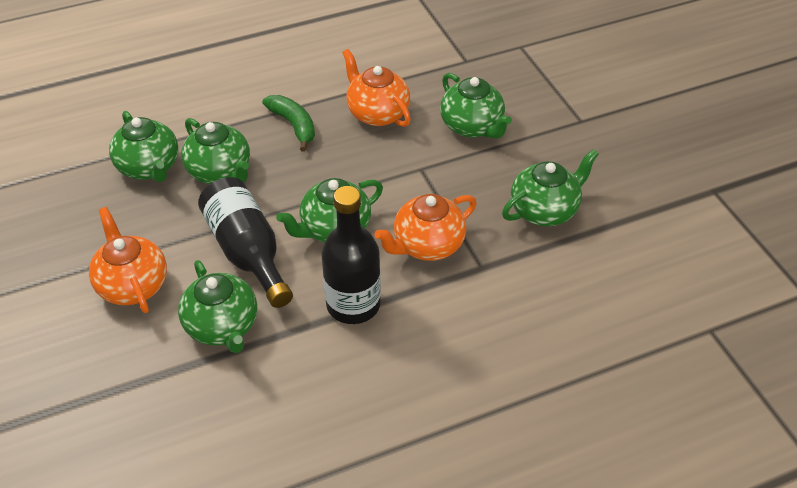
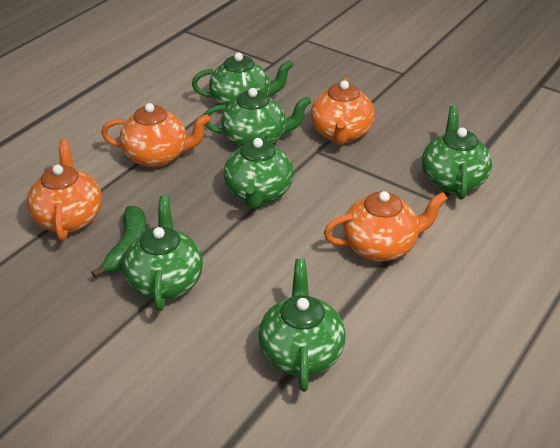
black bottle: [198,177,293,308] [321,186,381,324] = 2 -> none = 0
orange teapot: [89,207,167,313] [342,49,411,127] [374,194,477,261] = 3 -> [27,140,102,241] [101,103,210,167] [310,78,375,145] [324,191,448,261] = 4

